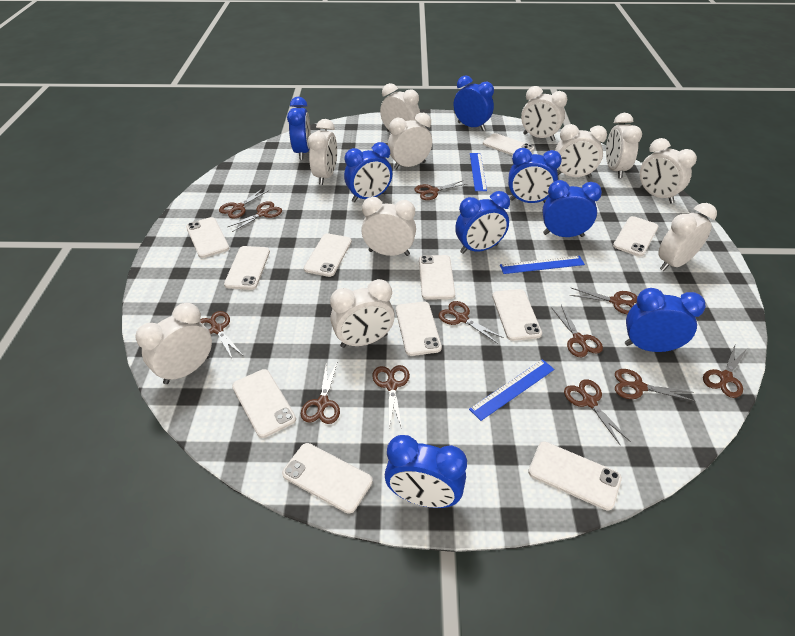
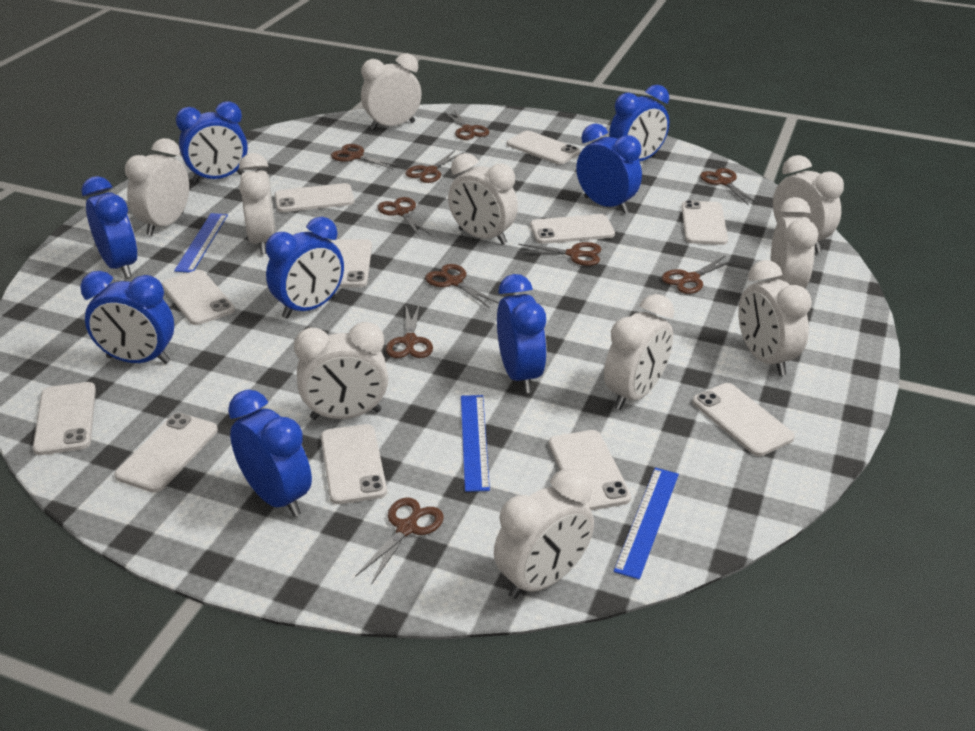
brown scissors: [200,311,242,360] [219,188,269,219] [228,201,282,232] [301,361,340,424] [372,365,410,428] [415,180,467,200] [439,301,504,344] [551,305,603,357] [564,379,631,446] [569,288,637,314] [615,369,694,401] [703,346,747,398] = 12 -> [331,144,400,170] [355,498,444,585] [377,197,431,237] [386,303,433,358] [405,150,464,183] [425,264,499,308] [444,110,489,140] [517,242,601,266] [662,255,736,294] [700,168,759,206] = 10
white clock: [135,303,212,384] [308,119,337,185] [330,279,395,348] [361,197,416,256] [380,83,420,132] [388,113,432,169] [521,86,567,141] [555,124,607,178] [606,113,642,178] [640,138,697,204] [658,203,717,271] = 11 -> [125,138,189,236] [239,153,276,254] [294,322,388,420] [361,53,421,130] [448,153,518,245] [494,468,594,599] [604,294,674,410] [738,260,812,376] [770,197,818,289] [773,155,844,253] = 10

